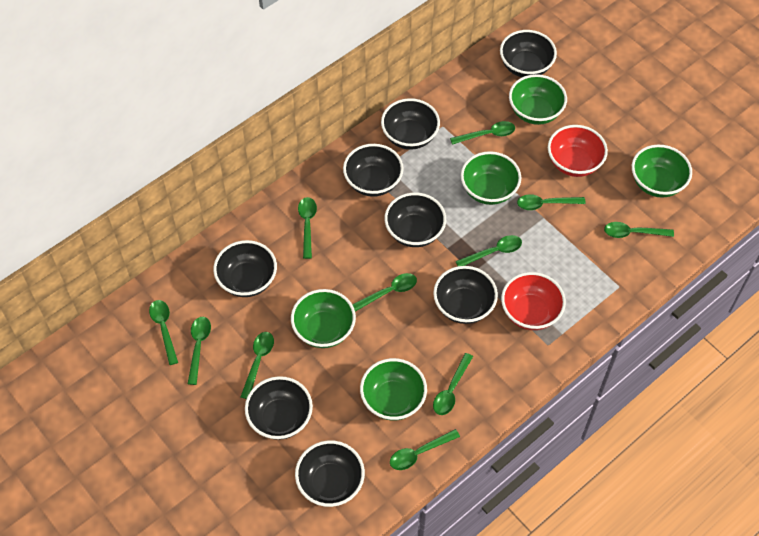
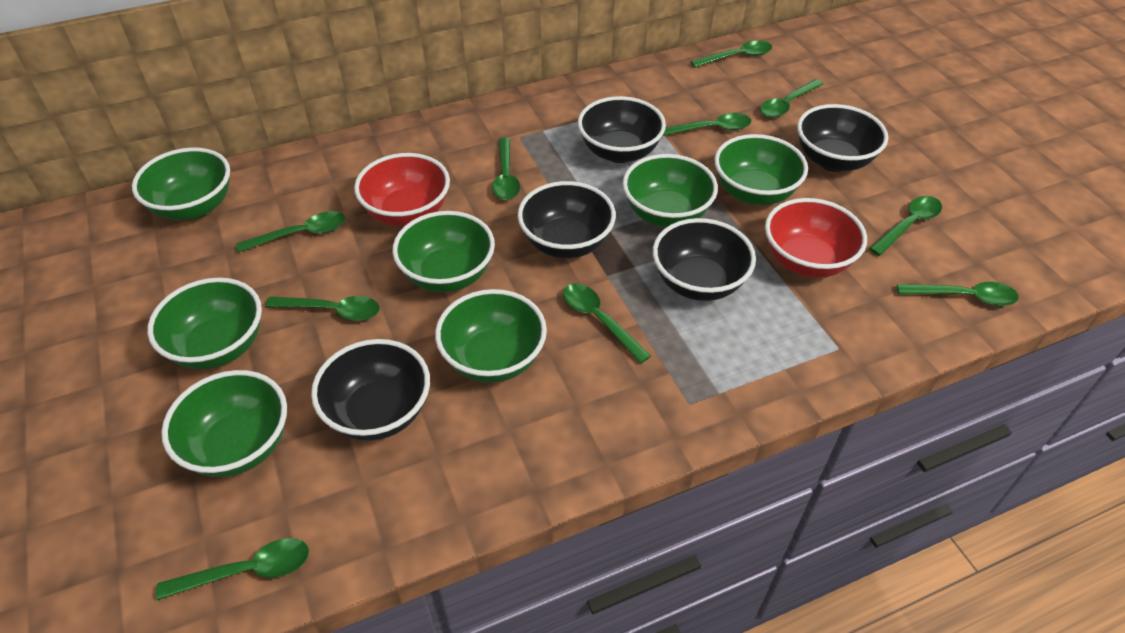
black bowl: [213,240,277,297] [245,376,313,440] [295,440,365,507] [343,144,404,197] [381,98,440,150] [385,193,446,247] [433,266,498,324] [500,30,557,77] = 8 -> [311,339,430,441] [518,181,616,258] [578,96,666,163] [653,218,756,301] [797,104,888,172] = 5
green bowl: [291,289,356,348] [360,358,427,420] [461,151,521,205] [509,74,567,125] [632,145,692,198] = 5 -> [132,148,230,220] [147,278,262,369] [161,370,287,477] [392,211,495,292] [435,289,547,383] [623,154,718,227] [714,134,808,205] = 7
green spoon: [149,300,178,365] [188,317,211,385] [241,332,274,399] [298,197,317,259] [352,273,417,312] [390,429,460,470] [433,353,473,415] [450,121,515,145] [456,235,522,266] [517,194,586,210] [604,222,674,238] = 11 -> [156,538,309,600] [236,211,345,252] [265,296,380,321] [492,138,520,200] [563,283,651,363] [663,113,751,136] [690,41,772,68] [760,79,823,118] [869,196,942,256] [897,282,1019,306] = 10

